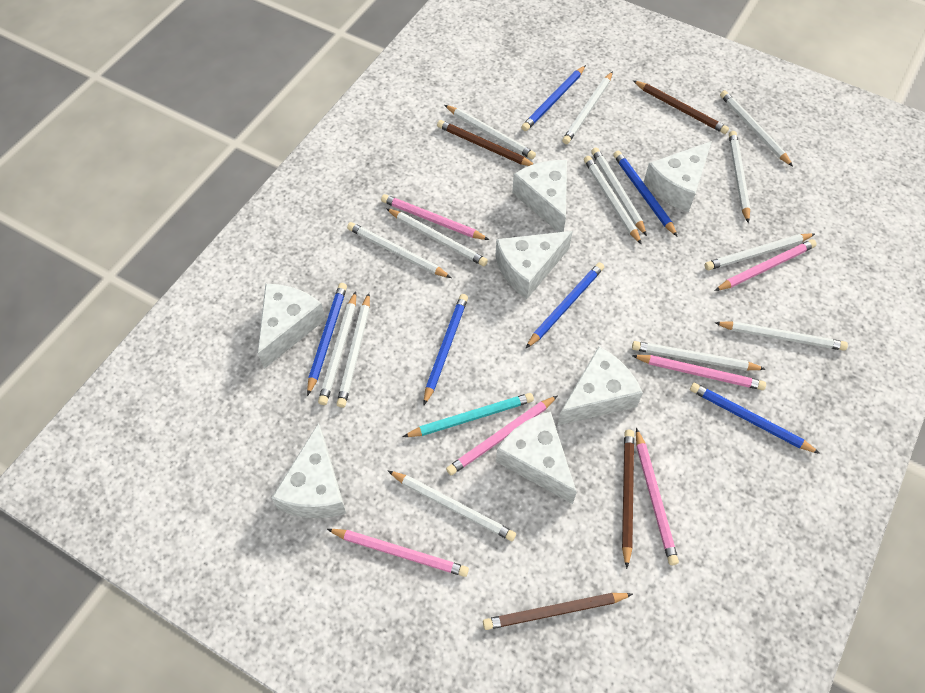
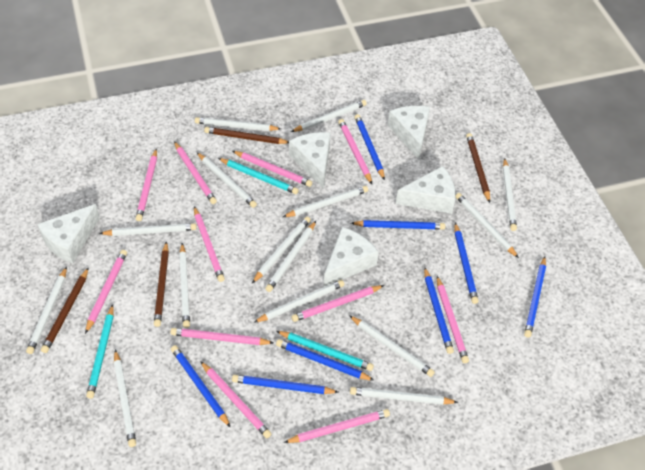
blue pencil: [307,283,347,396] [424,294,468,405] [521,65,586,131] [526,262,604,348] [613,151,678,237] [690,383,820,454] = 6 -> [171,345,231,428] [232,375,339,394] [276,339,375,381] [351,220,445,230] [355,114,385,180] [424,267,454,354] [455,223,479,304] [524,257,546,338] = 8
pink pencil: [327,529,469,577] [381,194,489,240] [446,395,558,475] [632,355,766,390] [636,428,679,565] [714,239,817,291] = 6 -> [85,250,127,334] [136,149,157,221] [171,328,274,345] [174,141,217,204] [194,206,225,282] [200,361,271,438] [233,151,312,187] [284,409,390,443] [291,285,384,322] [338,119,372,184] [437,276,469,363] = 11
turquoise pencil: [403,393,534,437] = 1 -> [86,304,114,399] [218,158,299,194] [277,331,374,371] = 3
white cheese: [258,284,326,369] [272,423,346,518] [495,231,573,299] [496,412,577,504] [512,160,567,232] [557,346,643,426] [644,141,712,212] = 7 -> [37,204,100,263] [289,132,330,189] [324,227,379,287] [388,106,430,159] [396,166,456,214] = 5
white pencil: [318,291,356,405] [337,293,370,408] [347,222,451,278] [386,208,488,266] [388,471,516,541] [445,105,536,159] [562,71,613,144] [584,156,641,244] [591,147,647,236] [632,341,765,371] [705,233,815,270] [714,321,848,351] [720,90,793,166] [729,131,750,223] = 14 -> [26,266,67,354] [99,223,197,236] [114,350,136,447] [179,243,190,328] [195,117,281,131] [197,153,257,208] [252,217,311,283] [254,280,344,323] [265,221,316,292] [283,186,368,217] [291,100,367,132] [350,316,435,377] [350,387,458,405] [455,193,519,258] [503,158,517,231] = 15

